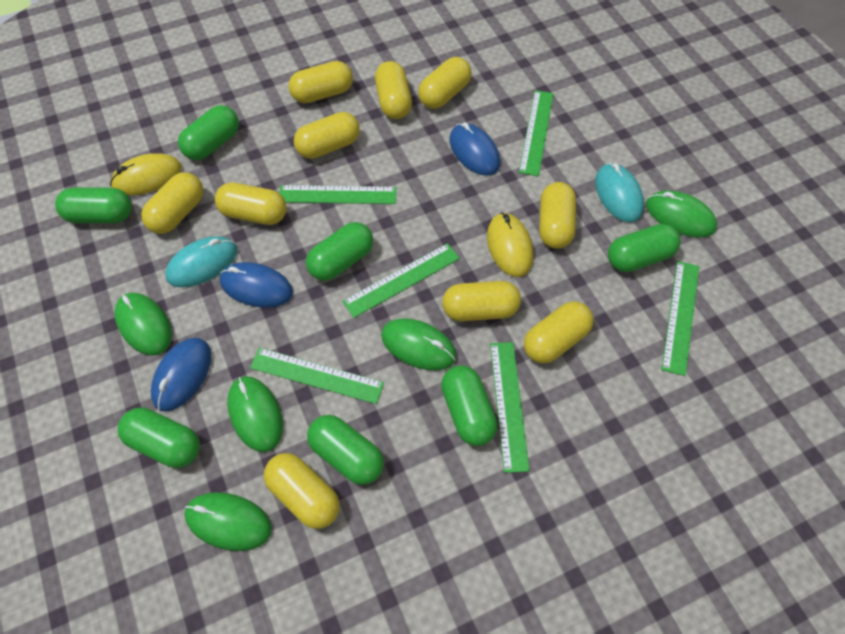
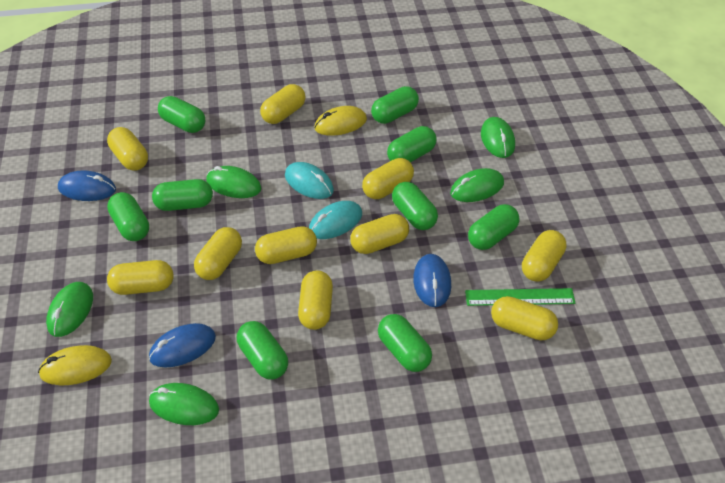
green capsule: [55,188,132,223] [118,407,200,468] [178,105,239,160] [306,222,373,281] [307,415,384,485] [441,365,497,446] [608,224,681,272] = 7 -> [107,192,149,241] [152,179,213,211] [158,96,205,133] [237,321,288,379] [371,86,419,124] [378,314,432,372] [387,126,436,163] [392,182,438,230] [468,204,519,250] = 9
green ruler: [250,348,384,404] [279,185,396,204] [342,243,460,318] [490,342,530,473] [519,90,554,176] [661,261,699,376] = 6 -> [465,288,575,306] = 1

